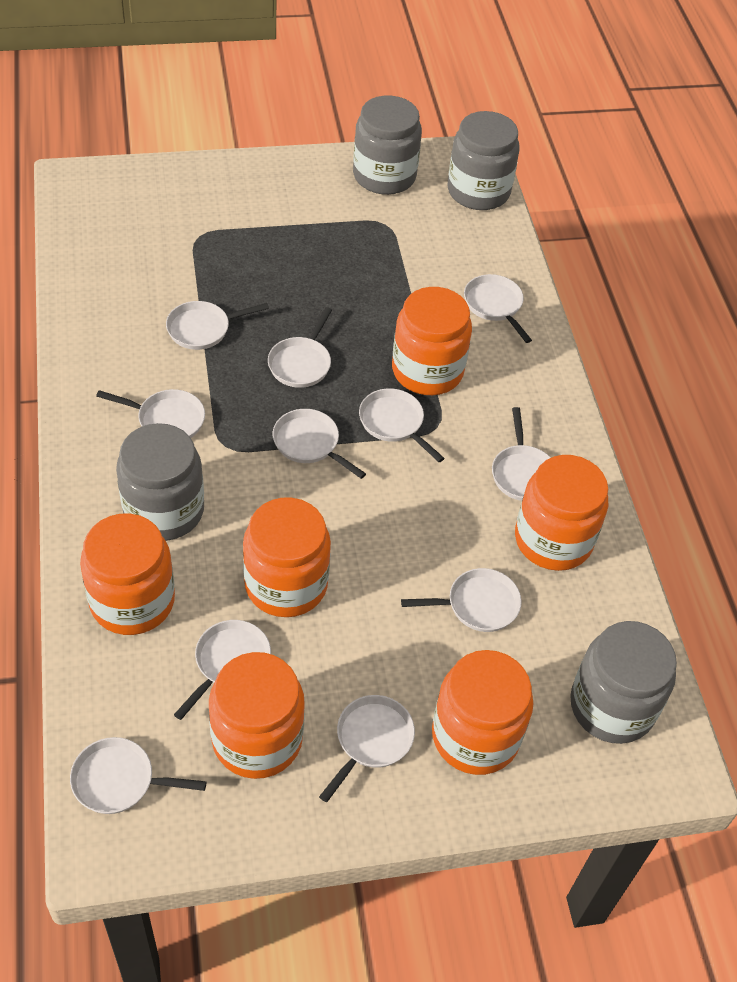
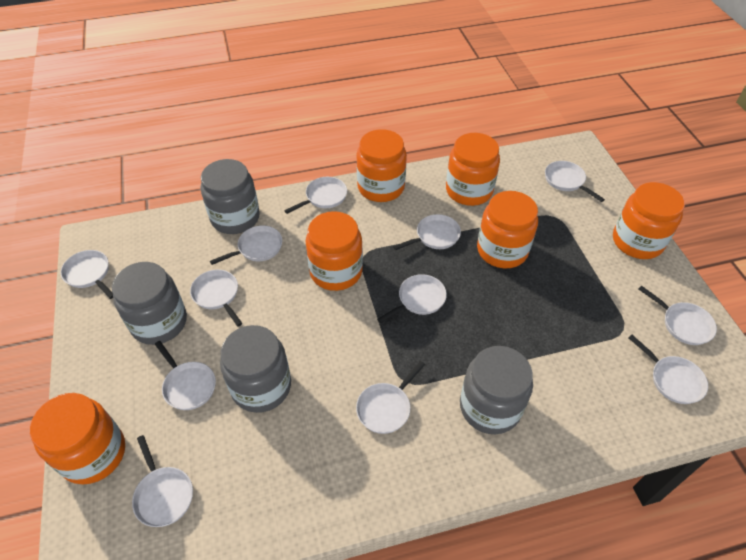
white pan: [70,737,207,814] [96,389,205,438] [166,301,269,350] [174,620,271,720] [268,307,332,388] [273,409,366,479] [319,695,415,802] [359,388,445,462] [401,568,522,632] [464,274,532,343] [492,407,551,501] = 11 -> [61,250,113,299] [132,435,193,527] [155,341,216,410] [190,270,242,327] [210,226,282,265] [284,177,347,214] [356,361,425,434] [377,274,447,323] [393,214,461,250] [545,161,605,202] [628,335,708,404] [639,286,717,345] = 12

